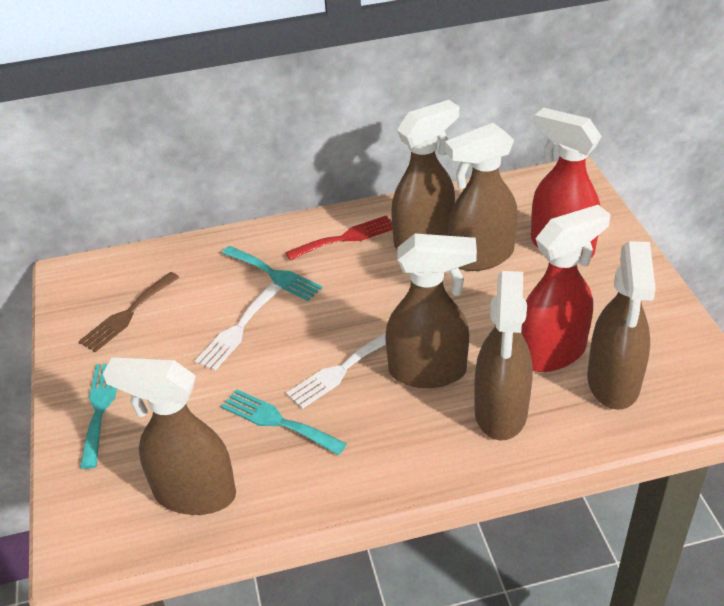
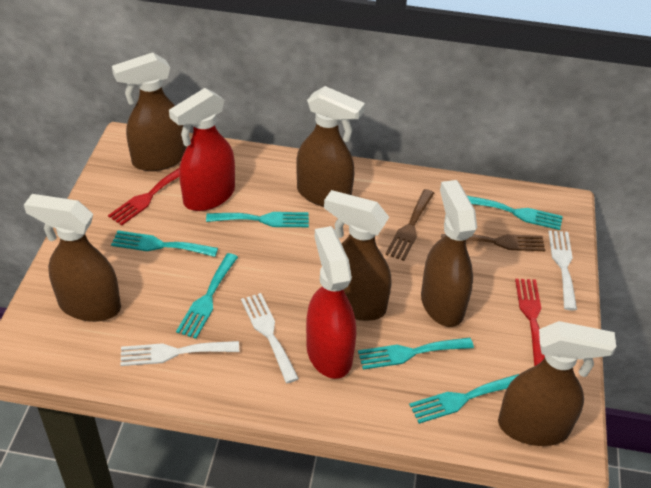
brown fork: [79,272,180,352] = 1 -> [385,189,434,261] [441,234,545,251] = 2
red fork: [285,215,393,261] = 1 -> [108,168,179,226] [515,279,545,366] = 2
turquoise fork: [80,364,117,469] [221,389,347,455] [222,246,323,301] = 3 -> [111,231,218,257] [176,253,238,339] [206,212,309,227] [358,337,474,370] [409,374,519,424] [467,196,563,230] = 6
white fork: [195,284,282,371] [286,332,386,409] = 2 -> [120,341,239,366] [241,293,299,383] [548,230,577,310] = 3

